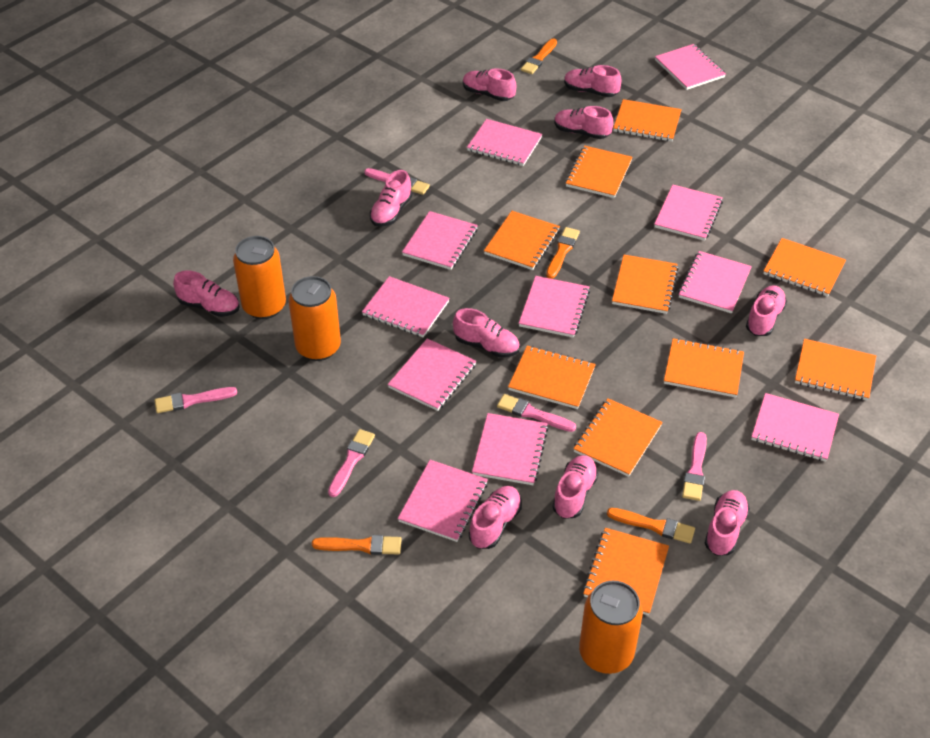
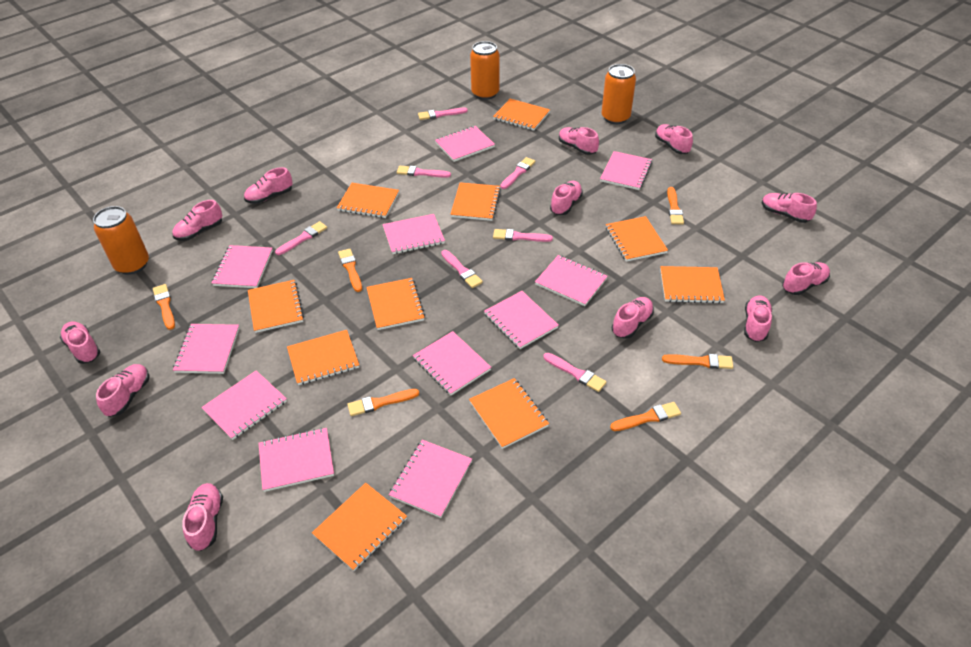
orange brush: [312,535,402,555] [521,38,557,74] [546,227,580,279] [607,508,695,543] = 4 -> [153,284,175,330] [338,249,362,292] [347,389,419,416] [610,402,681,431] [662,354,733,369] [667,187,684,224] = 6
pink brush: [155,387,237,413] [328,429,375,497] [364,168,430,195] [497,394,576,432] [682,432,707,501] = 5 -> [275,221,327,255] [397,166,451,178] [418,108,468,120] [441,250,483,288] [493,229,553,242] [500,157,535,189] [544,353,606,392] = 7
pink shoe: [173,271,240,317] [370,170,412,227] [453,308,520,358] [463,68,516,101] [469,486,522,549] [553,455,598,519] [554,106,613,139] [564,65,621,97] [705,490,750,556] [746,285,787,336] = 10 -> [60,321,101,364] [96,364,149,417] [172,200,222,241] [182,483,223,551] [244,167,293,204] [550,181,583,215] [559,127,599,155] [612,297,654,339] [655,124,693,154] [744,295,772,342] [762,193,817,223] [782,262,830,295] = 12

